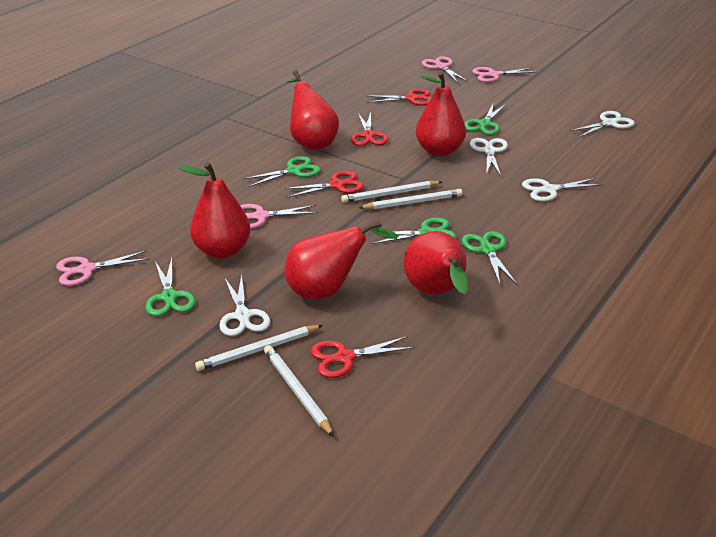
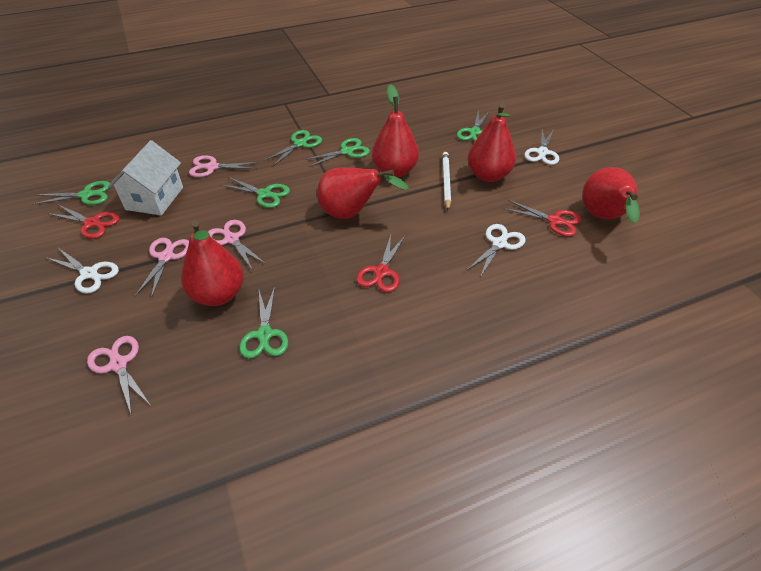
green scissors: [145,258,196,316] [243,156,321,187] [368,218,456,244] [462,231,517,284] [464,102,506,135] = 5 -> [32,181,110,205] [220,177,290,208] [239,286,289,358] [264,130,322,166] [303,138,370,167] [457,110,489,141] = 6
red scissors: [283,171,364,198] [310,336,415,378] [351,112,388,146] [367,89,431,106] = 4 -> [47,205,120,239] [356,235,405,292] [503,200,581,237] = 3
white house: none = 0 -> [108,140,183,215] = 1
white pencil: [195,325,323,371] [264,345,334,437] [341,181,442,203] [359,189,462,209] = 4 -> [442,152,451,211] = 1
white scissors: [219,274,270,336] [470,138,508,176] [522,178,603,202] [570,111,635,137] = 4 -> [45,249,119,293] [466,224,526,277] [524,129,559,165] = 3

